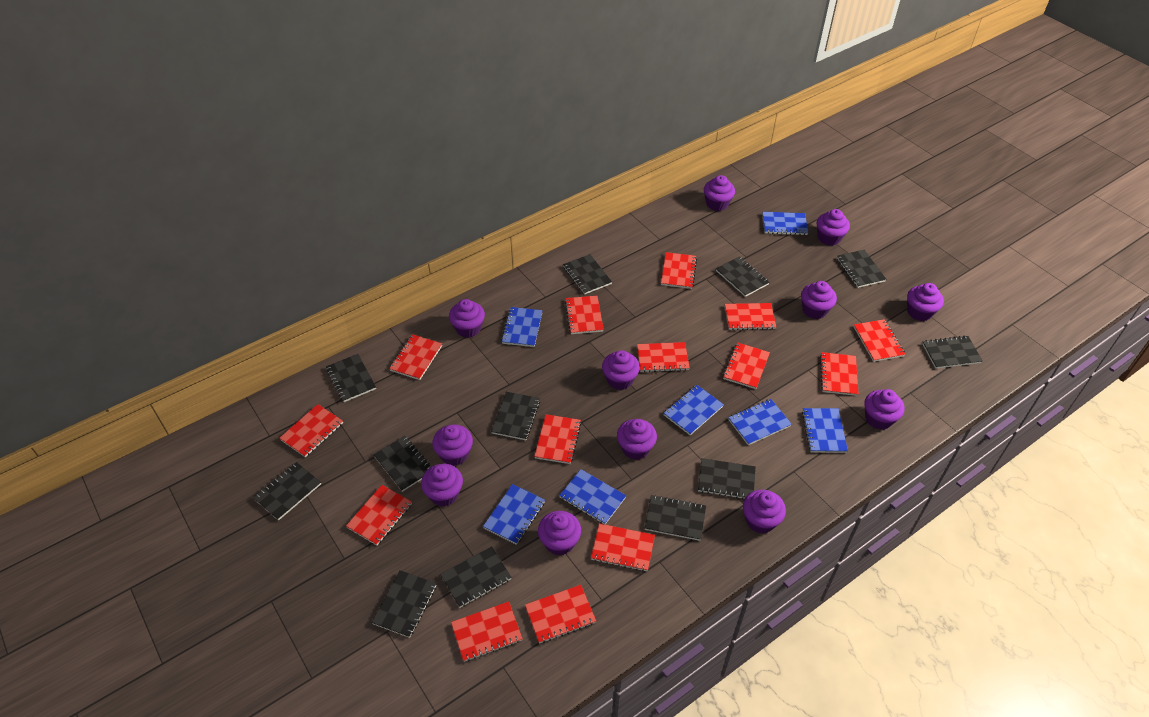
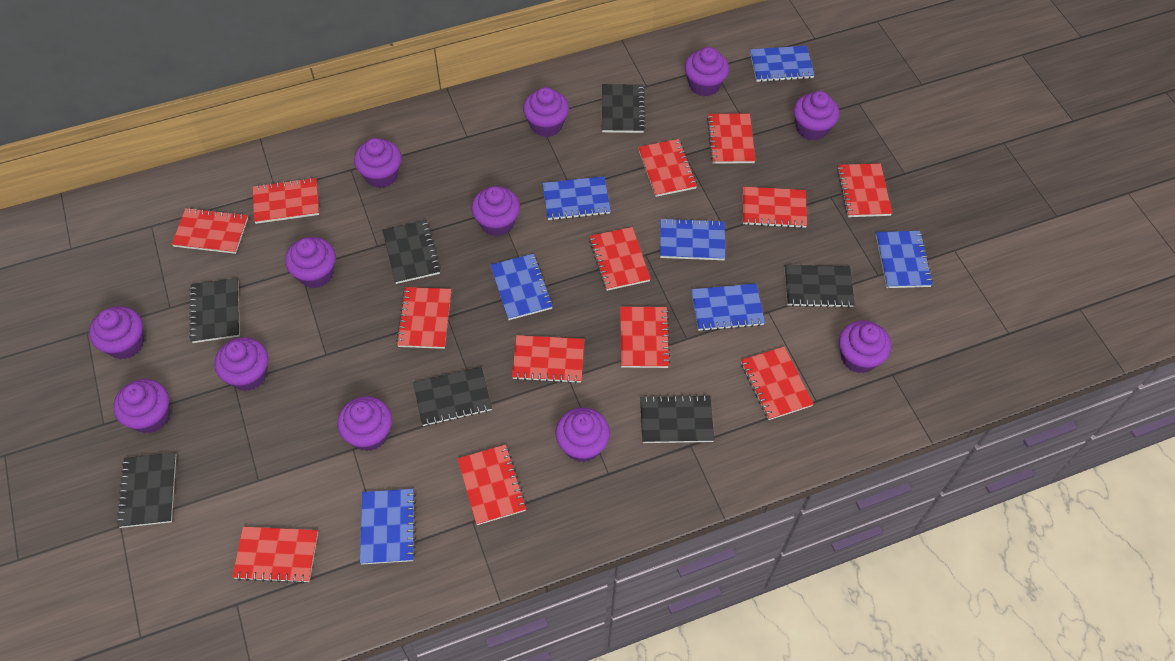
black notebook: [253,462,321,521] [326,354,376,402] [371,570,437,638] [373,436,432,492] [440,546,512,608] [491,392,540,440] [563,254,612,294] [645,495,706,541] [698,458,756,499] [716,256,769,297] [837,250,887,288] [922,335,983,369] = 12 -> [116,452,176,528] [189,278,240,343] [382,220,441,284] [413,367,492,426] [602,84,646,133] [640,395,714,443] [784,265,855,308] = 7
red notebook: [279,404,343,457] [346,485,412,545] [389,334,442,380] [451,601,523,662] [525,585,596,644] [534,414,581,464] [565,296,604,334] [591,523,655,572] [637,342,690,373] [661,252,697,289] [723,342,770,389] [725,303,776,330] [820,352,859,396] [854,319,905,362] = 14 -> [172,208,248,254] [232,527,318,584] [253,177,319,224] [396,287,452,349] [457,444,527,525] [512,335,585,384] [589,227,651,291] [620,307,671,368] [638,139,697,197] [707,113,756,164] [741,347,814,420] [743,187,807,228] [837,163,892,217] = 13

